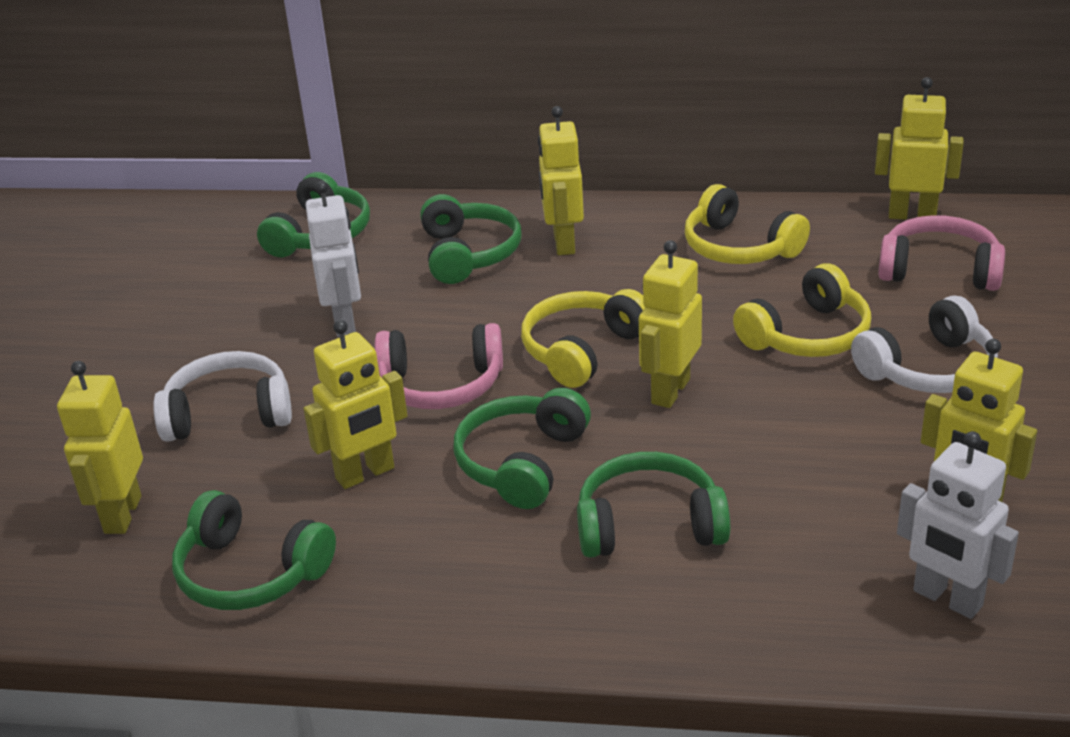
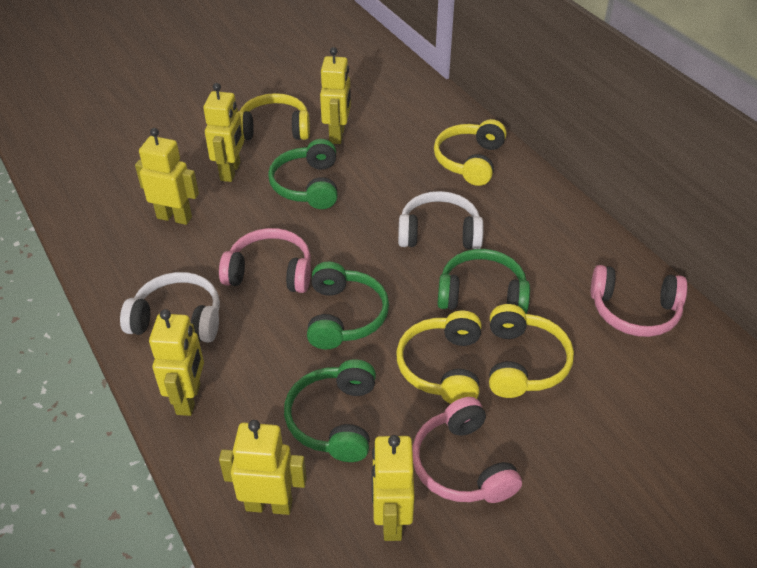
green headphones: [172,490,336,610] [257,172,370,257] [420,194,521,284] [453,388,591,509] [577,452,730,558] = 5 -> [268,139,338,209] [284,359,376,462] [307,262,389,349] [437,249,530,314] = 4
pink headphones: [375,323,503,409] [878,215,1005,291] = 2 -> [219,228,311,293] [412,397,522,503] [591,265,688,337] = 3
white robot: [306,181,361,337] [897,431,1019,619] = 2 -> none = 0
yellow headphones: [521,289,645,388] [685,184,810,264] [733,263,871,357] = 3 -> [238,93,310,140] [396,311,481,404] [434,119,507,186] [489,304,574,398] = 4

